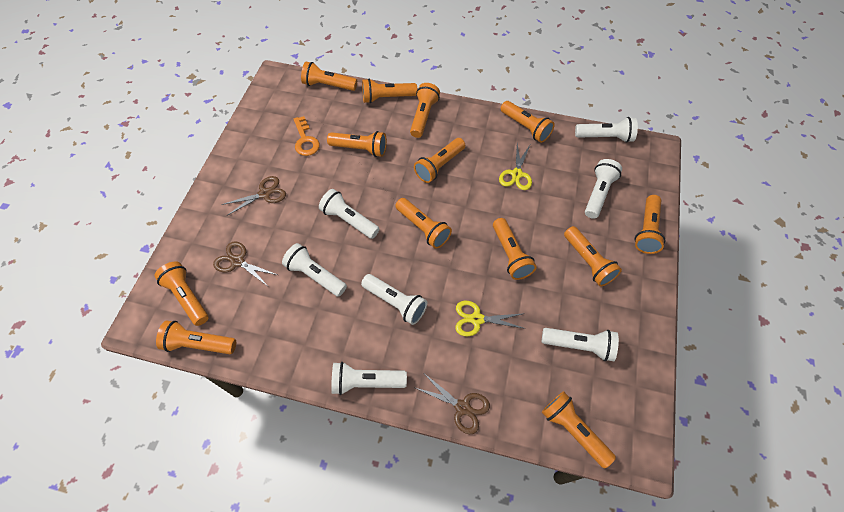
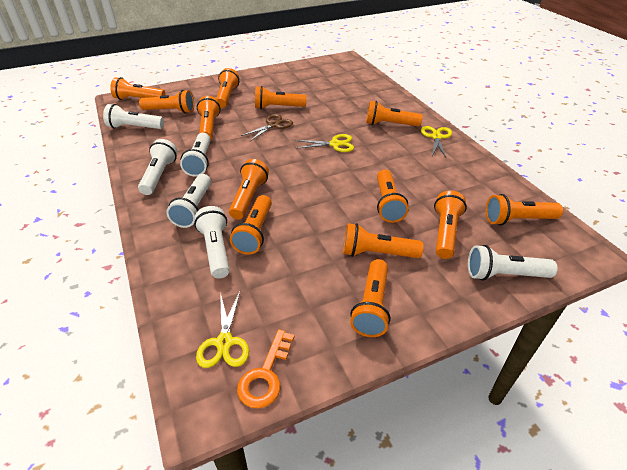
brown scissors: [213,241,278,286] [222,176,286,216] [416,374,490,434] = 3 -> [241,114,293,141] = 1
white flashlight: [282,243,347,297] [319,189,379,239] [331,362,407,395] [361,274,427,325] [542,328,619,361] [575,117,638,143] [585,159,622,219] = 7 -> [103,104,164,129] [138,139,178,195] [166,174,211,228] [180,133,210,177] [194,206,230,278] [468,245,557,281] = 6
yellow scissors: [455,301,526,336] [499,144,532,190] = 2 -> [196,292,249,368] [295,134,354,152] [421,126,452,158] = 3

